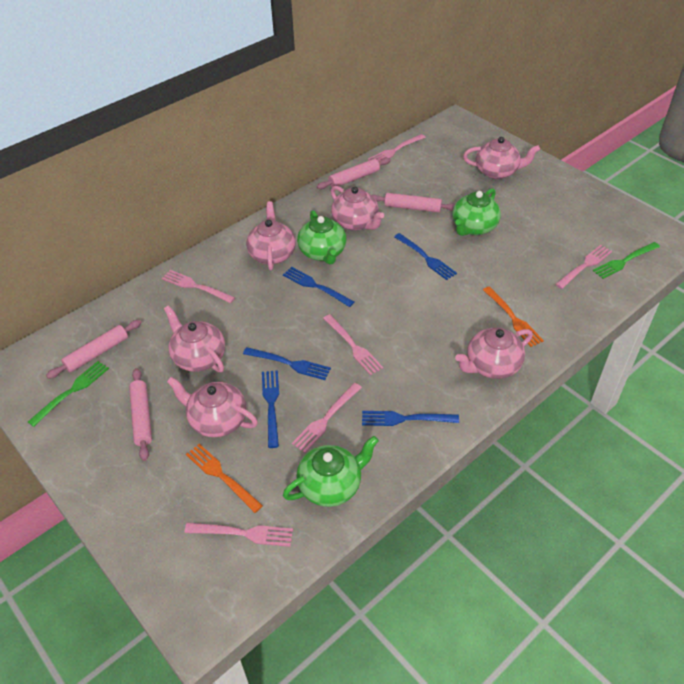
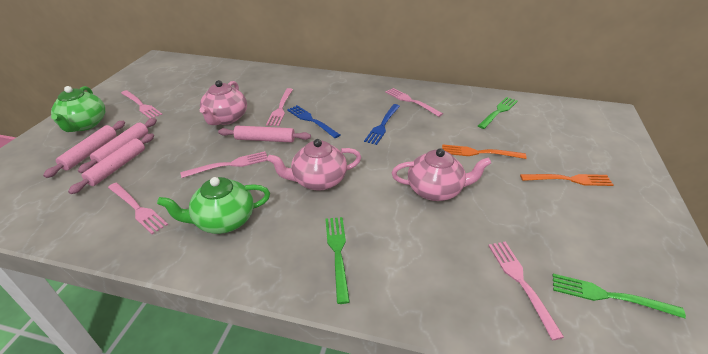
blue fork: [243,347,331,380] [262,370,279,448] [283,267,354,307] [362,411,459,426] [394,233,457,280] = 5 -> [287,105,340,138] [364,104,400,145] = 2
green fork: [28,361,109,427] [593,242,660,279] = 2 -> [325,217,350,304] [478,97,518,129] [553,274,686,318] = 3
green teapot: [283,436,379,507] [297,210,347,265] [452,188,501,236] = 3 -> [51,86,105,132] [157,177,270,234] = 2
pink teapot: [164,305,225,373] [167,377,258,437] [246,201,296,270] [331,186,384,231] [455,328,533,379] [463,137,540,179] = 6 -> [199,80,247,125] [267,139,361,191] [392,148,491,201] = 3

